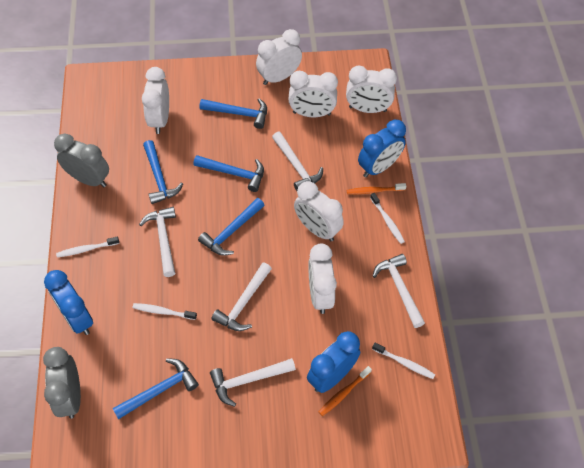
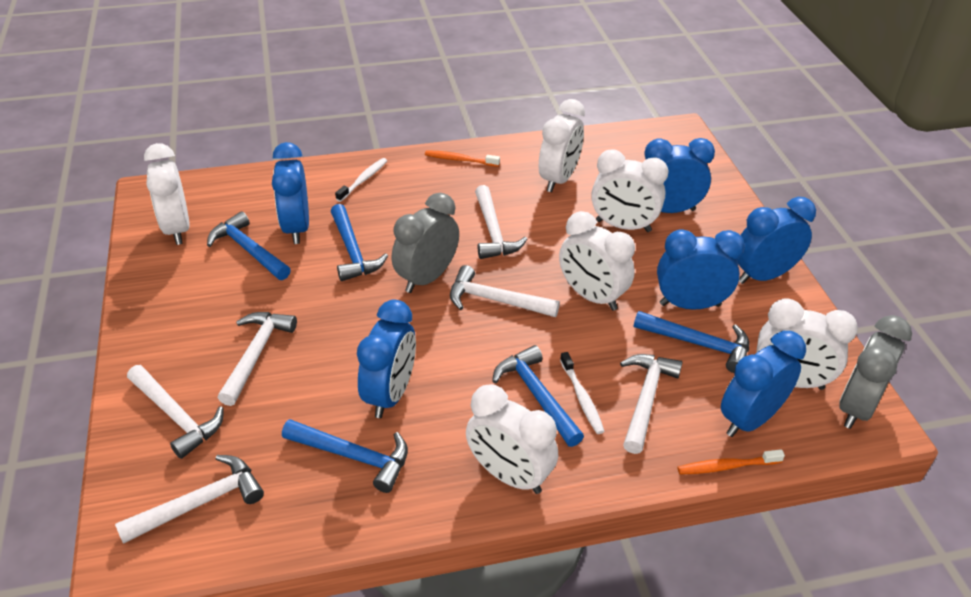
blue clock: [44,270,93,335] [307,331,360,393] [358,119,406,178] = 3 -> [272,142,309,244] [357,300,416,418] [645,138,715,213] [657,229,745,310] [721,331,806,437] [736,197,816,284] = 6
white hammer: [139,207,176,277] [210,358,296,407] [211,263,272,331] [272,132,323,191] [373,254,425,328] = 5 -> [115,455,264,544] [127,365,223,459] [218,312,297,406] [450,265,560,317] [475,185,527,259] [620,354,683,454] = 6
white toothbrush: [56,237,119,258] [133,303,197,320] [370,193,405,244] [372,343,435,379] = 4 -> [335,158,387,202] [560,352,605,434] = 2

